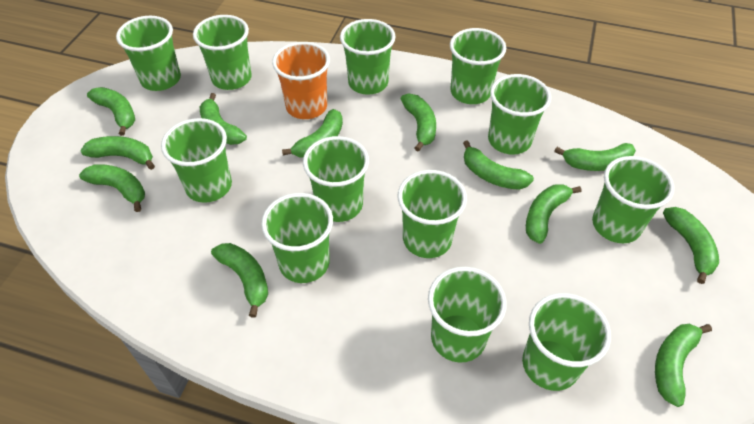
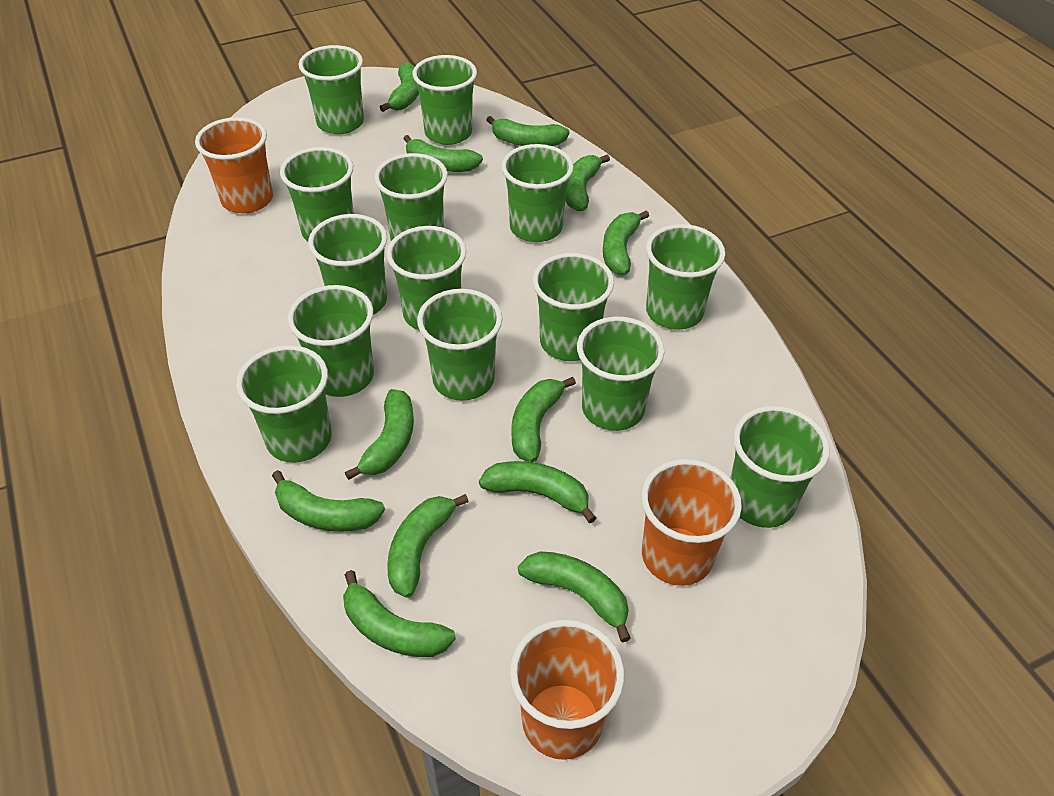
green cup: [116,16,181,91] [161,118,232,203] [193,15,252,90] [261,193,333,283] [303,136,369,222] [340,19,396,95] [398,170,467,258] [428,267,507,362] [450,28,506,104] [488,74,551,155] [522,293,611,391] [592,156,674,243] = 12 -> [236,345,332,463] [280,147,354,241] [288,285,374,397] [299,45,364,134] [308,214,387,315] [374,153,448,241] [386,226,466,330] [413,55,477,145] [417,289,502,401] [501,144,574,242] [533,253,614,361] [577,317,664,431] [646,224,725,330] [730,406,830,528] = 14
orange cup: [272,42,330,119] = 1 -> [195,117,273,213] [510,619,624,760] [641,459,742,586] = 3

